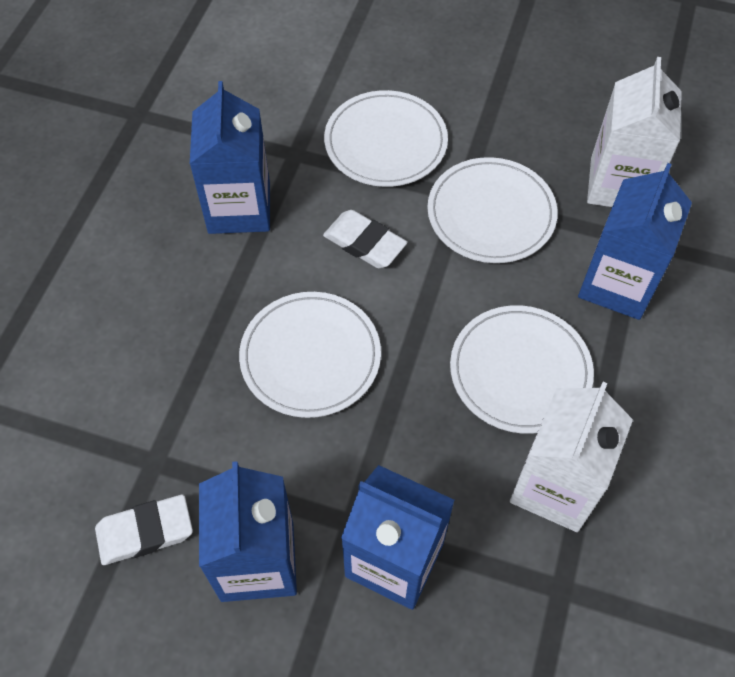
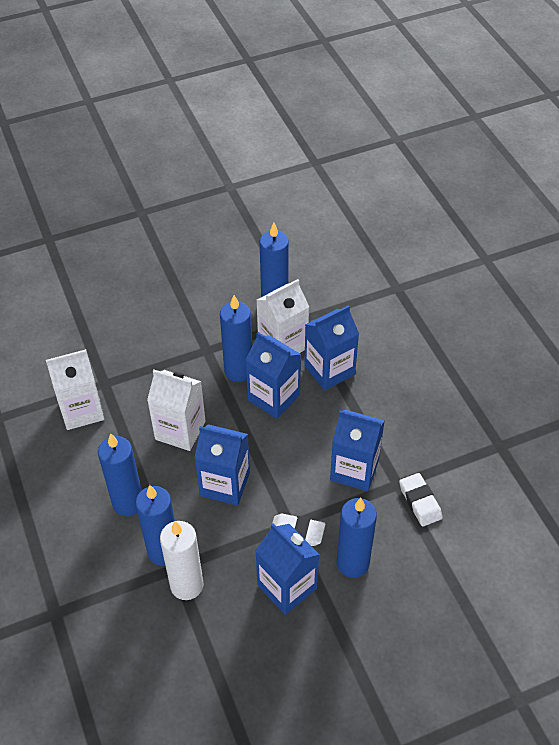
blue candle: none = 0 -> [98,433,142,516] [135,485,175,566] [220,295,252,382] [260,223,289,297] [337,498,377,578] = 5
blue carton: [190,81,270,234] [199,461,297,602] [341,465,455,610] [578,163,692,320] = 4 -> [194,424,250,506] [245,332,301,419] [255,524,320,615] [304,305,359,390] [330,410,385,491] = 5
white candle: none = 0 -> [160,521,204,600] = 1
white carton: [510,382,633,532] [587,57,682,207] = 2 -> [46,349,104,430] [147,370,206,451] [257,279,309,353] = 3
white plate: [239,292,381,418] [324,90,448,187] [427,157,558,263] [450,305,594,434] = 4 -> none = 0

